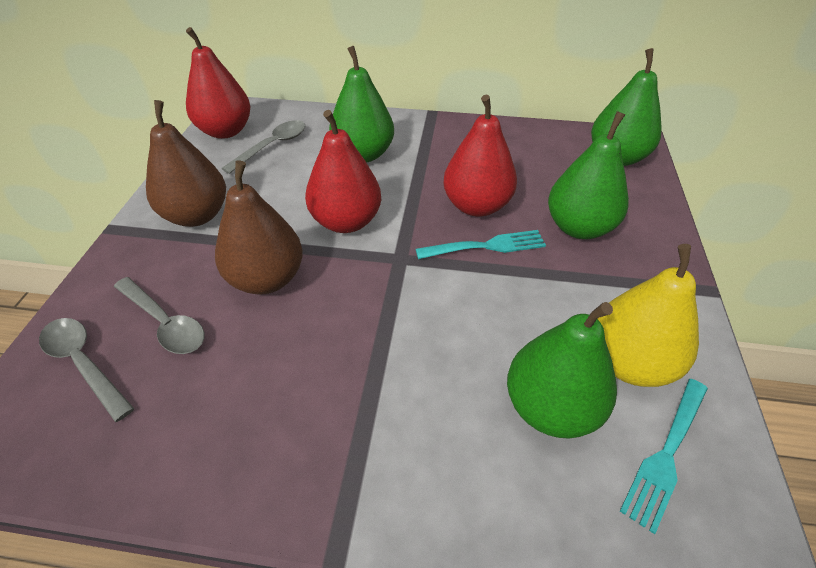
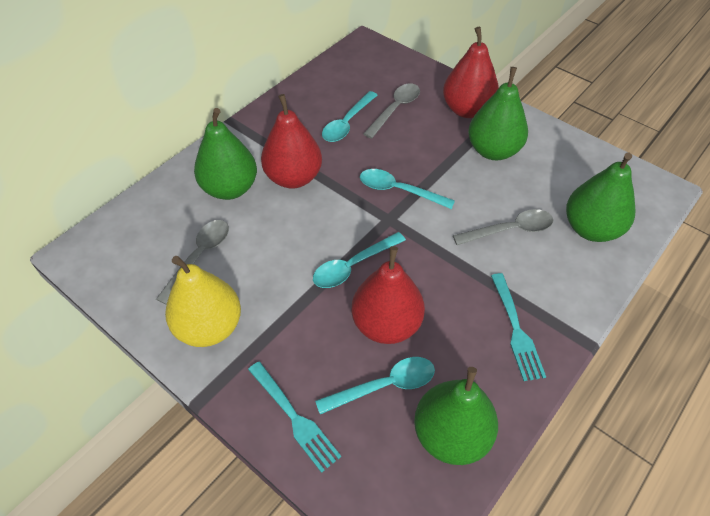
brown pear: [146,100,226,227] [215,160,303,294] = 2 -> none = 0
turquoise spoon: none = 0 -> [313,232,406,288] [315,357,435,414] [322,91,377,142] [360,169,455,209] = 4

